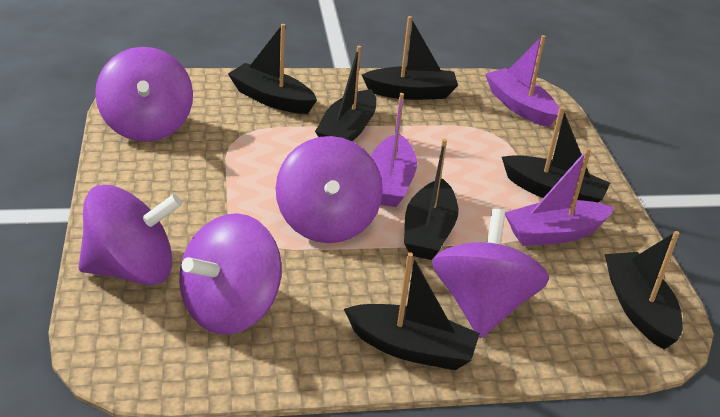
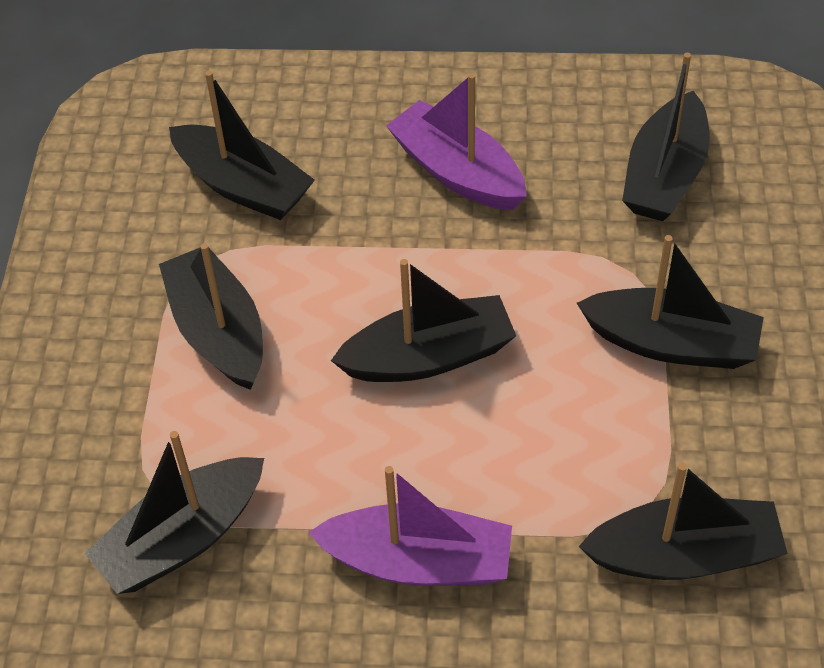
purple boat: [371,93,417,207] [485,35,559,127] [505,148,614,246] = 3 -> [308,466,512,586] [386,73,527,210] = 2
purple spinning top: [78,185,182,285] [95,47,193,142] [179,213,282,334] [276,136,383,243] [432,209,549,338] = 5 -> none = 0

